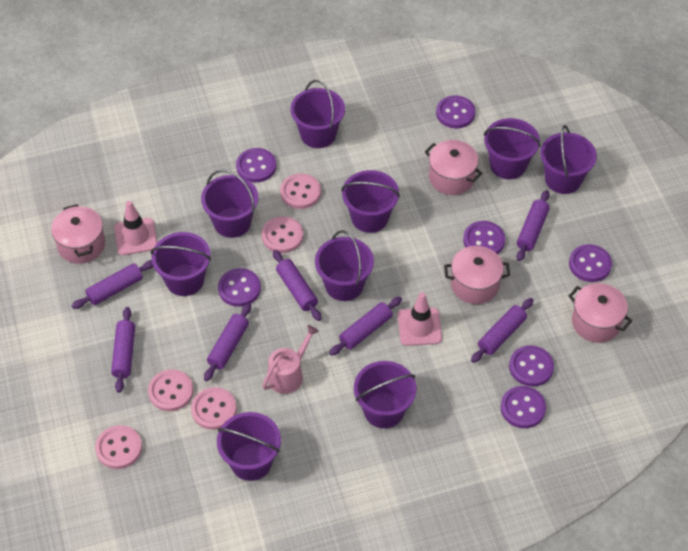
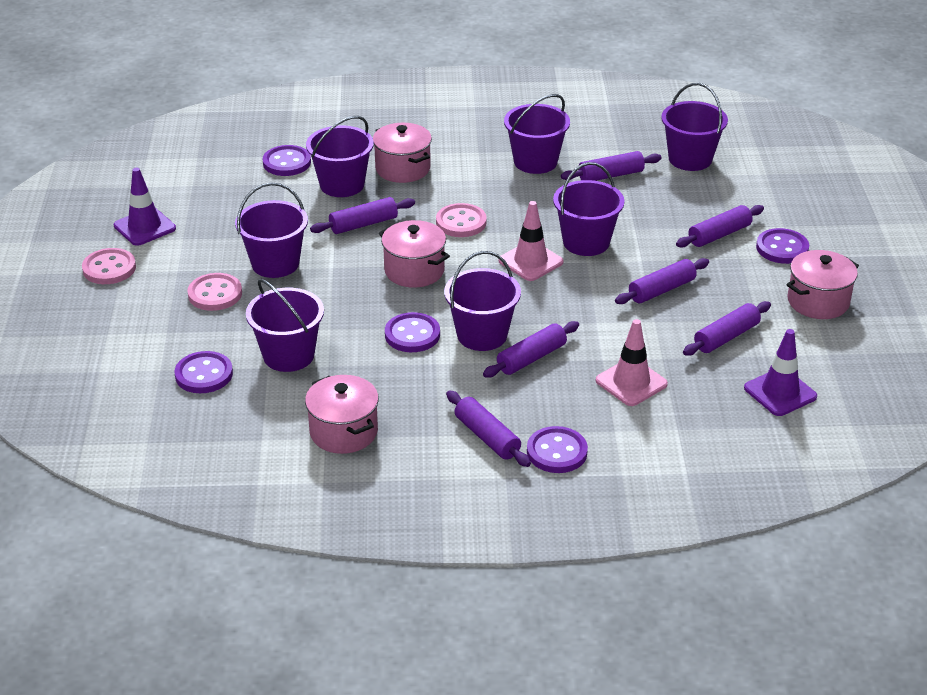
pink button: [95,425,142,469] [148,369,193,411] [191,387,237,430] [262,216,303,253] [280,173,321,209] = 5 -> [82,248,136,284] [187,273,242,311] [436,203,487,237] = 3
pink watering can: [262,325,319,394] = 1 -> none = 0
purple bucket: [151,232,211,296] [201,170,258,238] [217,412,281,481] [291,80,345,148] [315,230,374,301] [341,170,400,233] [354,361,416,428] [484,118,541,179] [540,125,597,194] = 9 -> [235,182,308,278] [246,279,324,372] [306,116,374,197] [444,251,521,351] [504,94,570,174] [553,162,625,256] [661,83,728,171] = 7
purple button: [218,268,261,307] [236,148,276,182] [436,96,475,128] [463,221,505,254] [501,386,546,428] [509,346,554,387] [569,244,612,282] = 7 -> [174,351,233,393] [263,145,311,176] [385,312,440,352] [527,426,588,473] [756,228,809,264] = 5
purple traffic cone: none = 0 -> [114,168,176,246] [744,329,817,416] = 2

